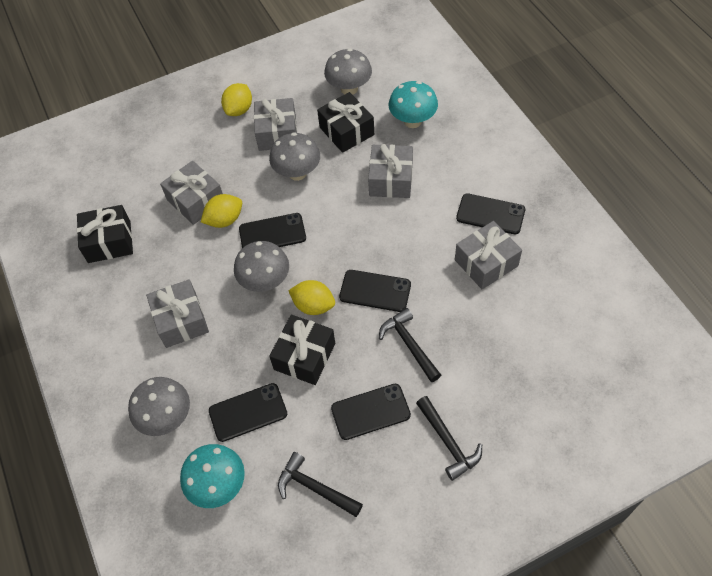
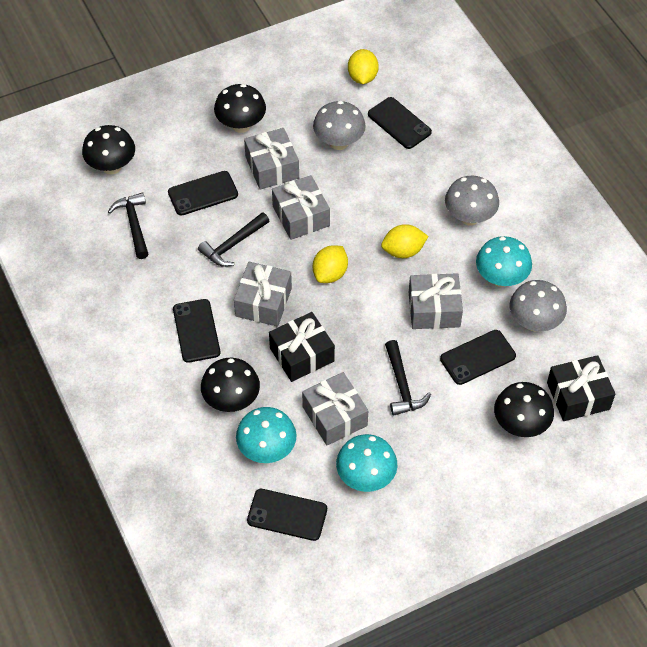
black gift: [77,205,133,263] [269,315,335,385] [317,92,374,153] = 3 -> [269,312,335,382] [547,355,615,421] = 2
black mushroom: none = 0 -> [82,125,135,174] [201,358,260,412] [214,84,266,133] [494,382,554,437] = 4
grey mushroom: [128,377,190,436] [234,241,289,292] [269,132,320,181] [324,48,372,95] = 4 -> [313,101,366,150] [445,176,499,226] [509,280,567,332] = 3
turquoise mushroom: [180,444,245,508] [388,81,438,128] = 2 -> [236,407,296,463] [336,434,397,492] [476,236,532,287] = 3

